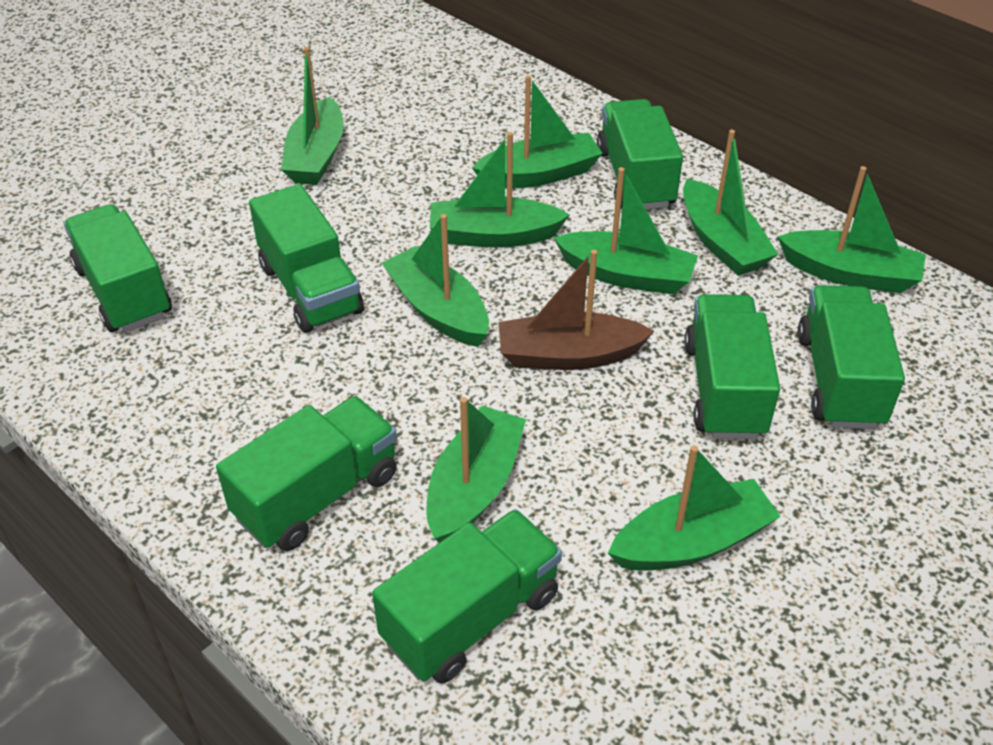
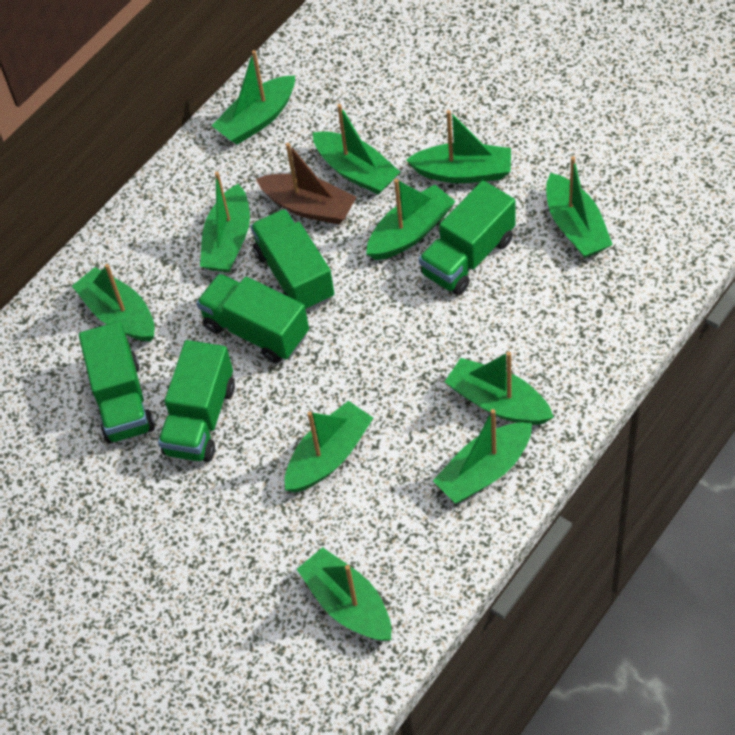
green boat: [281,47,344,185] [382,214,489,347] [426,397,526,543] [430,132,570,248] [472,75,603,189] [554,167,698,294] [608,445,781,571] [683,130,778,276] [777,166,926,293] = 9 -> [72,264,155,342] [200,171,250,272] [212,50,295,145] [285,401,373,493] [297,547,391,641] [312,104,400,195] [366,179,456,260] [406,110,511,183] [433,409,532,503] [445,351,554,425] [546,156,613,258] = 11
green truck: [64,204,172,332] [216,396,397,551] [249,184,364,333] [372,509,562,684] [597,99,683,209] [684,294,780,439] [798,285,905,429] = 7 -> [79,321,155,444] [158,340,235,462] [196,273,309,363] [250,209,334,312] [419,180,516,295] = 5

